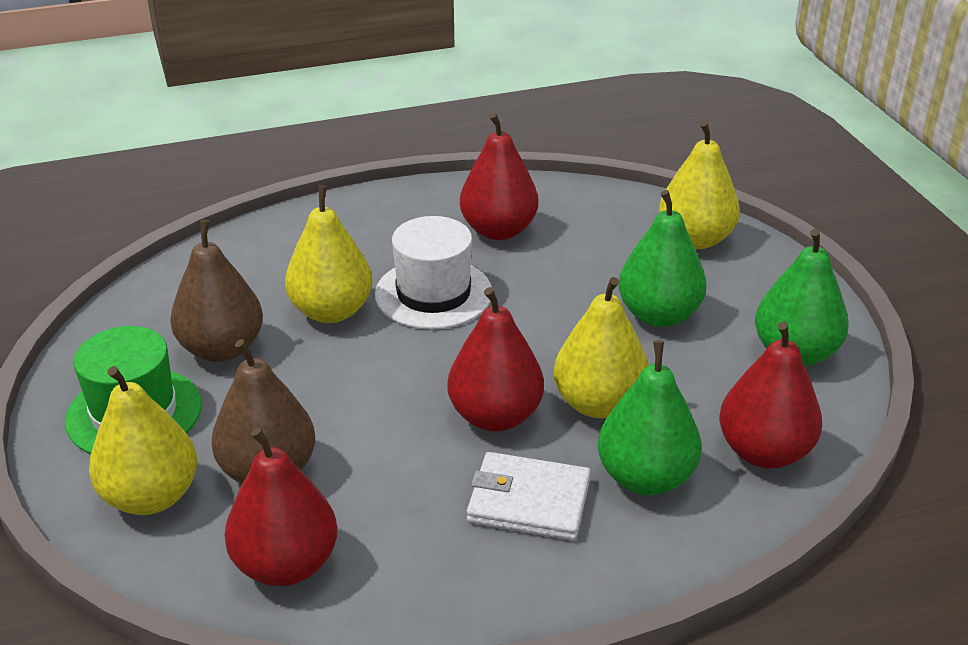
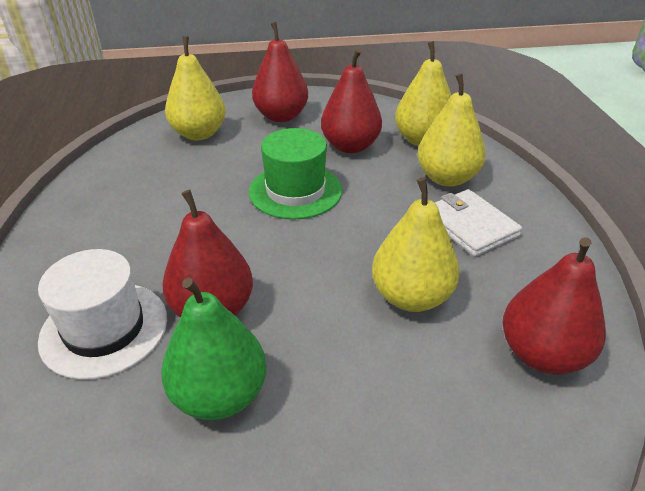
brown pear: [170,220,263,362] [212,339,315,484] = 2 -> none = 0
green pear: [598,341,701,495] [618,190,707,327] [755,229,848,366] = 3 -> [161,278,266,420] = 1

